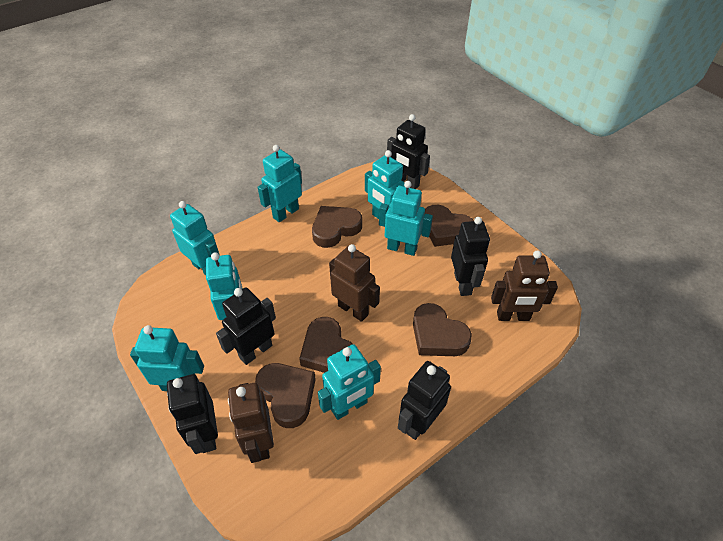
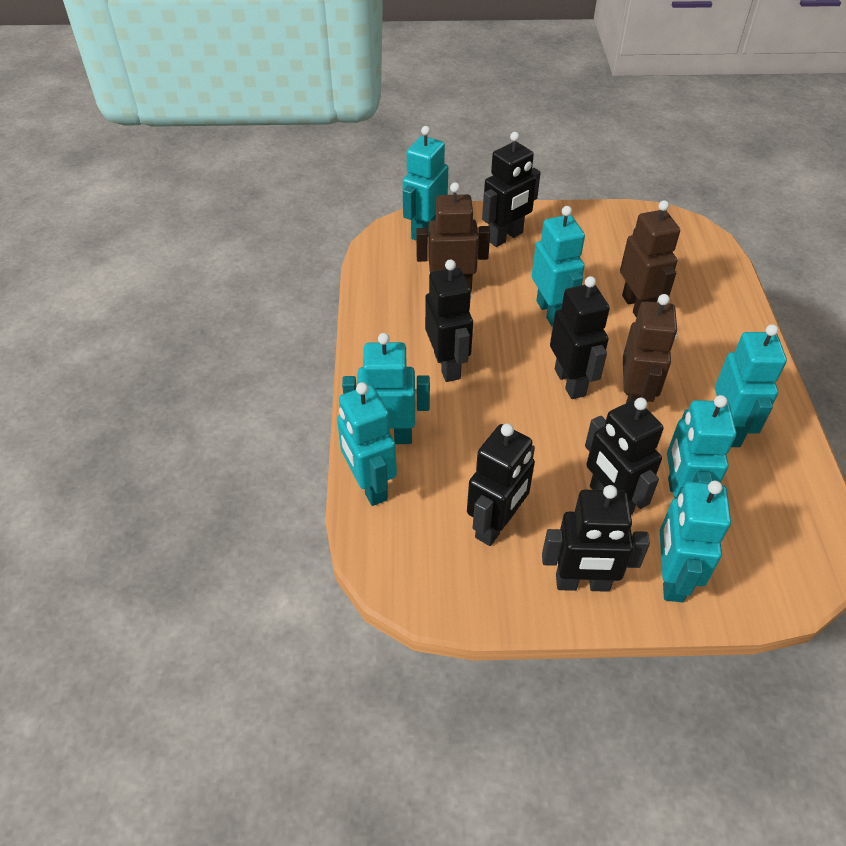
black robot: [167,374,218,454] [216,287,276,365] [387,114,430,189] [398,361,451,440] [451,217,490,296] = 5 -> [425,259,473,382] [467,423,535,546] [482,132,541,247] [542,485,650,592] [550,276,610,399] [585,398,663,515] = 6
brown heart: [255,363,316,428] [299,317,353,373] [312,206,362,248] [413,303,472,356] [424,205,474,247] = 5 -> none = 0

